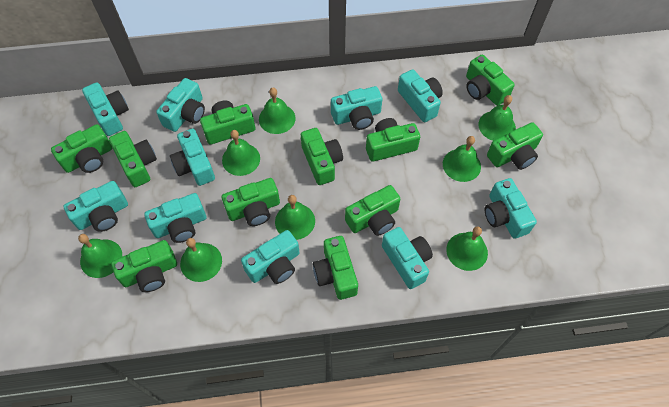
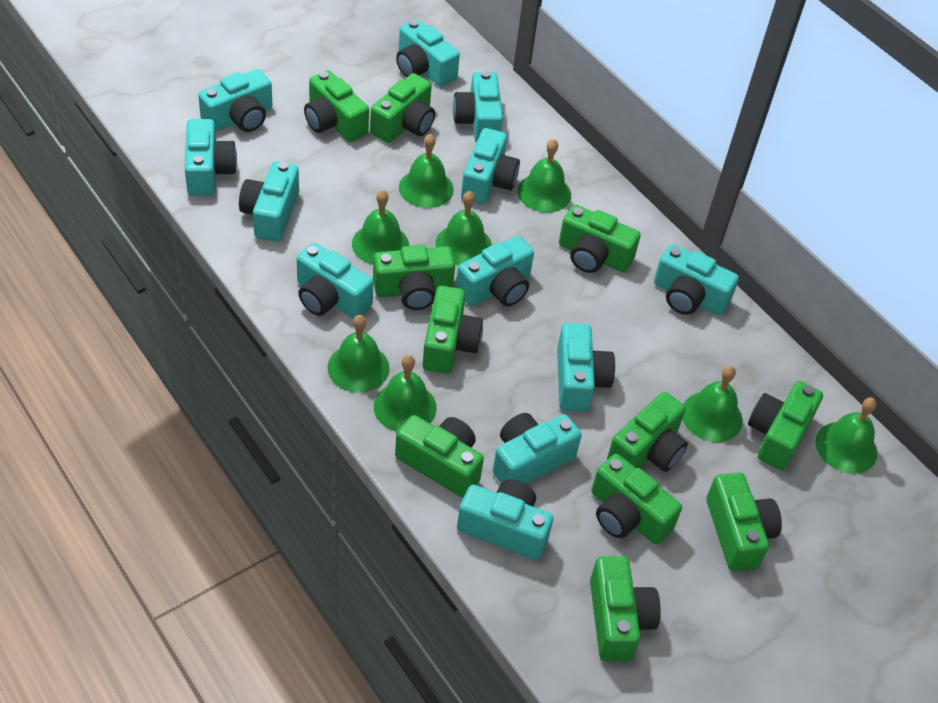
turquoise camera: [63,181,128,232] [82,82,129,136] [144,193,206,243] [156,78,205,132] [170,129,215,186] [241,230,300,284] [331,86,382,130] [382,227,433,289] [398,69,443,122] [485,178,537,239] = 10 -> [185,119,237,196] [198,69,273,132] [239,161,299,242] [297,243,373,319] [396,19,460,87] [453,71,503,143] [456,236,534,307] [457,479,553,560] [461,128,520,205] [493,413,582,484] [557,323,615,412] [654,244,739,315] = 12

